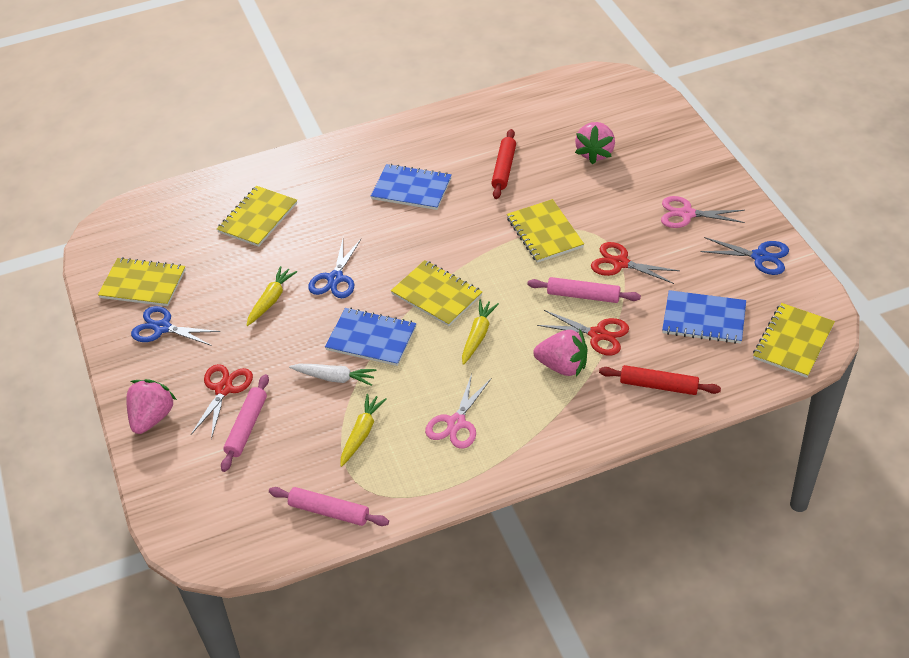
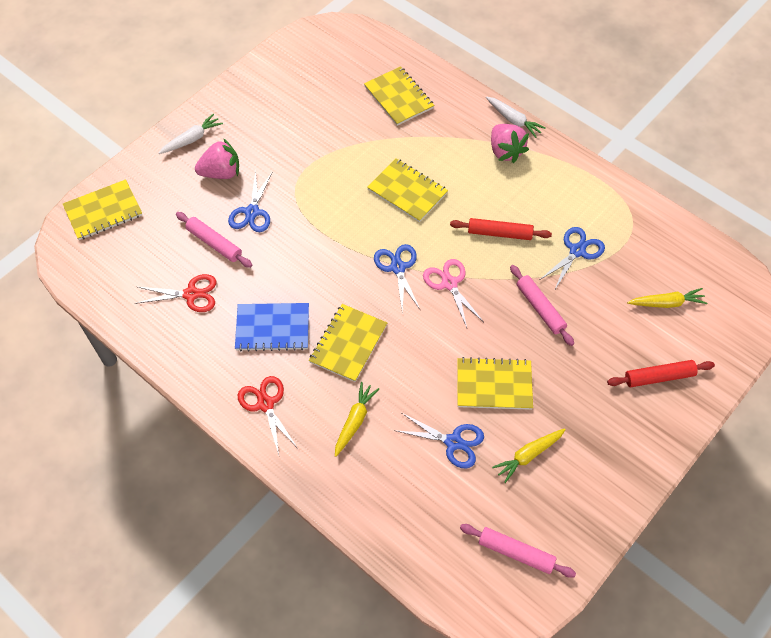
blue notebook: [325,308,417,366] [371,164,452,210] [662,290,746,344] = 3 -> [235,303,309,351] = 1
blue scissors: [131,306,220,346] [308,239,361,298] [700,237,789,275] = 3 -> [228,170,273,232] [374,244,421,312] [394,413,484,468] [539,227,605,291] = 4
pink scissors: [425,374,492,449] [661,196,745,228] = 2 -> [423,259,484,328] = 1
pink strawberry: [126,379,177,434] [533,330,588,377] [575,122,615,164] = 3 -> [195,138,239,179] [491,124,529,163] = 2
red scissors: [191,364,253,439] [537,310,629,356] [591,242,680,284] = 3 -> [135,274,217,312] [238,376,297,455] = 2
white carrot: [289,364,376,386] = 1 -> [159,114,223,154] [486,96,546,138] = 2

